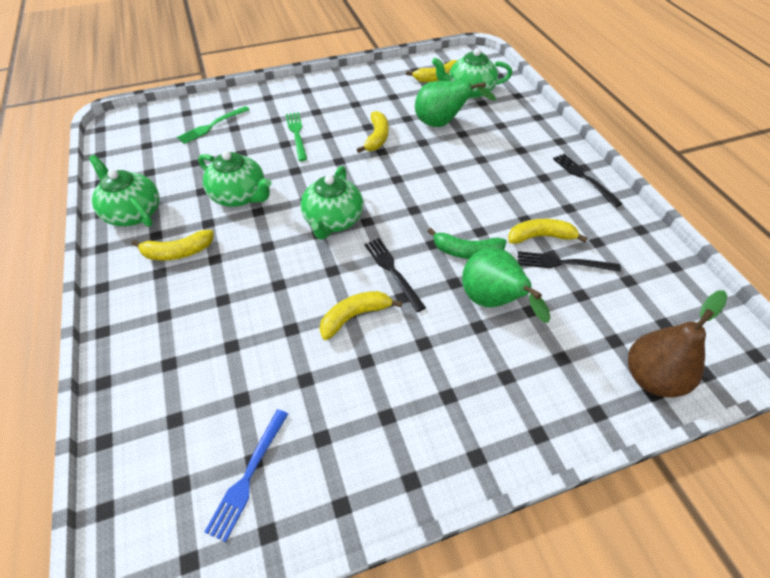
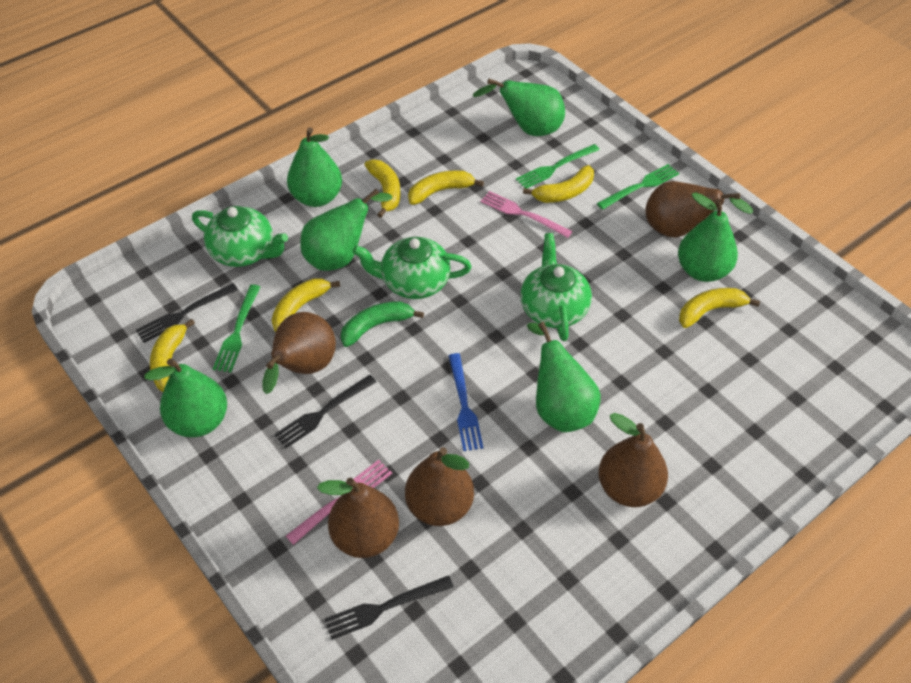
brown pear: [628,290,727,397] = 1 -> [262,312,336,394] [317,478,399,558] [405,447,474,526] [598,413,668,507] [645,181,753,238] = 5
green fork: [177,106,250,144] [286,112,307,161] = 2 -> [213,284,260,372] [516,144,600,188] [597,164,679,210] = 3
green pear: [415,81,497,127] [462,247,551,323] = 2 -> [145,358,227,437] [287,127,342,207] [300,189,392,271] [472,79,565,136] [527,322,601,432] [678,192,738,282] = 6
green teapot: [89,155,160,227] [198,151,272,207] [301,166,364,239] [432,48,512,99] = 4 -> [192,206,288,267] [353,237,471,299] [520,233,592,341] = 3
pink fork: none = 0 -> [286,460,392,545] [480,191,573,238] = 2
yellow banana: [132,230,214,261] [320,291,402,340] [357,111,389,153] [406,60,457,82] [508,219,588,244] = 5 -> [150,319,195,392] [272,278,340,332] [364,159,401,218] [408,170,484,205] [523,165,594,203] [679,288,760,328] = 6

